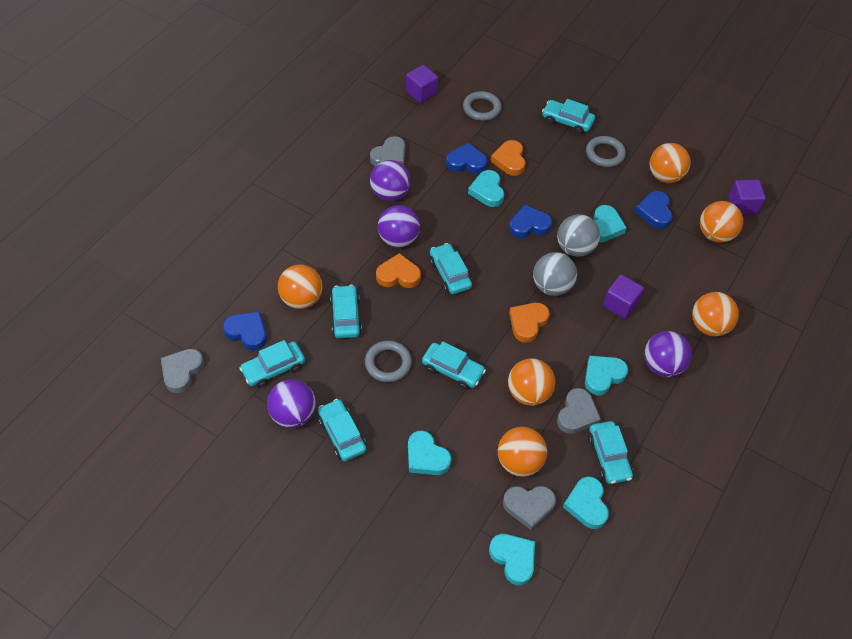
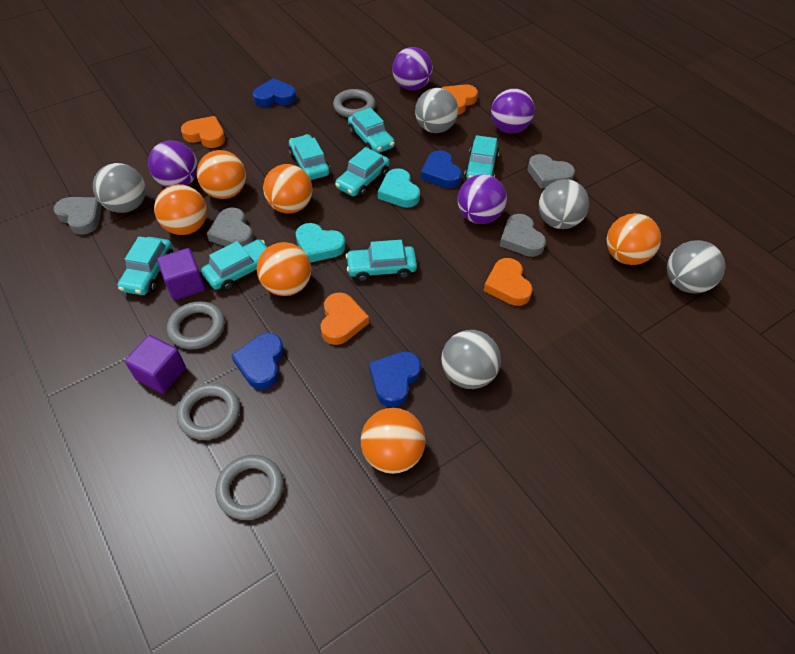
grey ball: [533,252,577,296] [557,214,600,257] = 2 -> [93,163,146,213] [415,88,458,133] [441,330,501,389] [539,179,589,229] [667,240,725,293] = 5
grey ring: [365,341,412,382] [463,91,502,121] [586,136,626,167] = 3 -> [167,301,225,350] [177,383,240,440] [216,455,284,520] [333,89,375,118] = 4
orange heart: [376,253,421,288] [491,140,525,176] [509,303,550,343] = 3 -> [181,116,225,148] [321,292,369,345] [442,84,478,115] [484,258,533,306] = 4
purple cube: [406,65,438,103] [603,275,644,319] [728,180,766,215] = 3 -> [125,335,186,394] [157,248,205,300] = 2
turquoise heart: [408,430,451,475] [468,170,504,207] [489,534,535,585] [563,476,609,529] [585,356,628,395] [594,205,627,242] = 6 -> [296,223,345,263] [378,168,420,208] = 2

